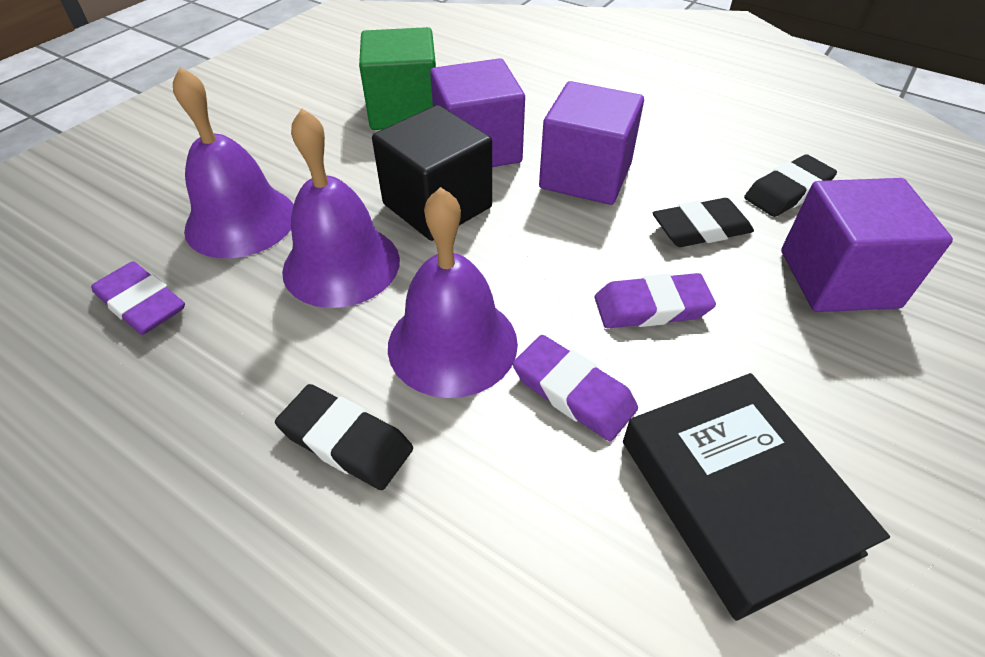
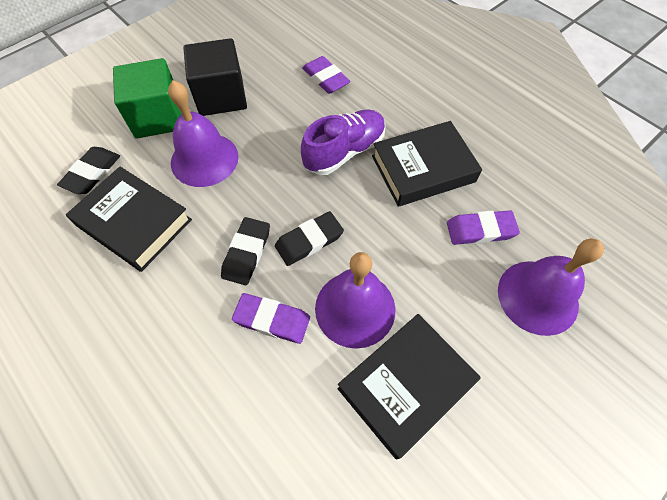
black book: [623,373,890,621] = 1 -> [66,166,192,272] [338,314,481,459] [372,121,482,207] = 3
purple cube: [430,58,525,167] [539,81,644,205] [781,178,953,312] = 3 -> none = 0
purple shoe: none = 0 -> [301,110,386,175] = 1

